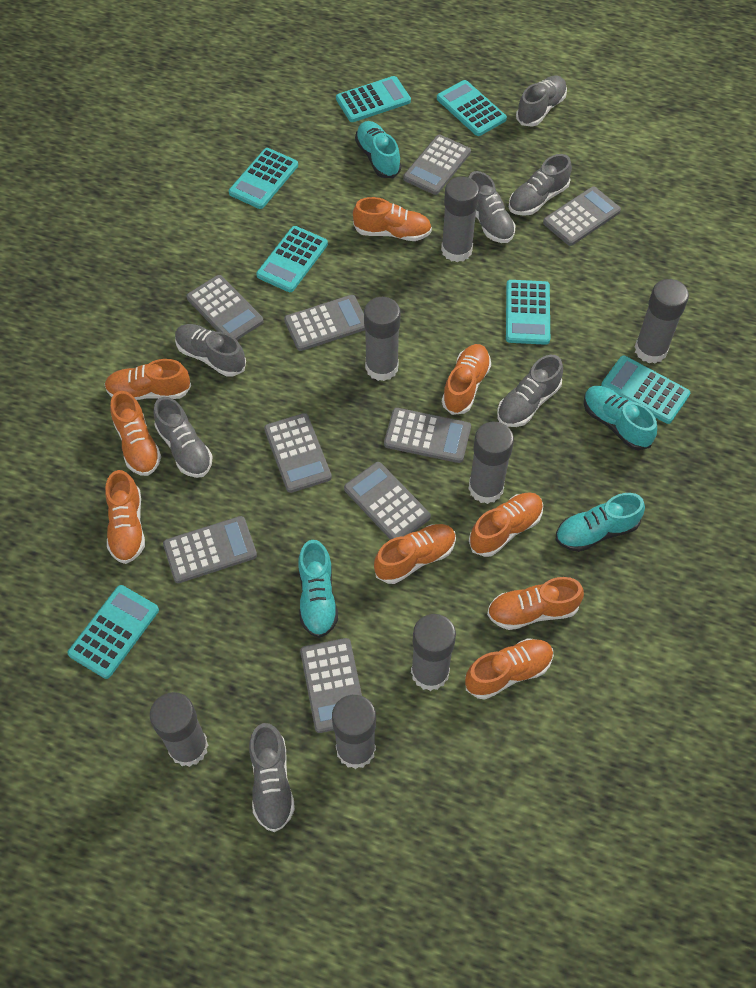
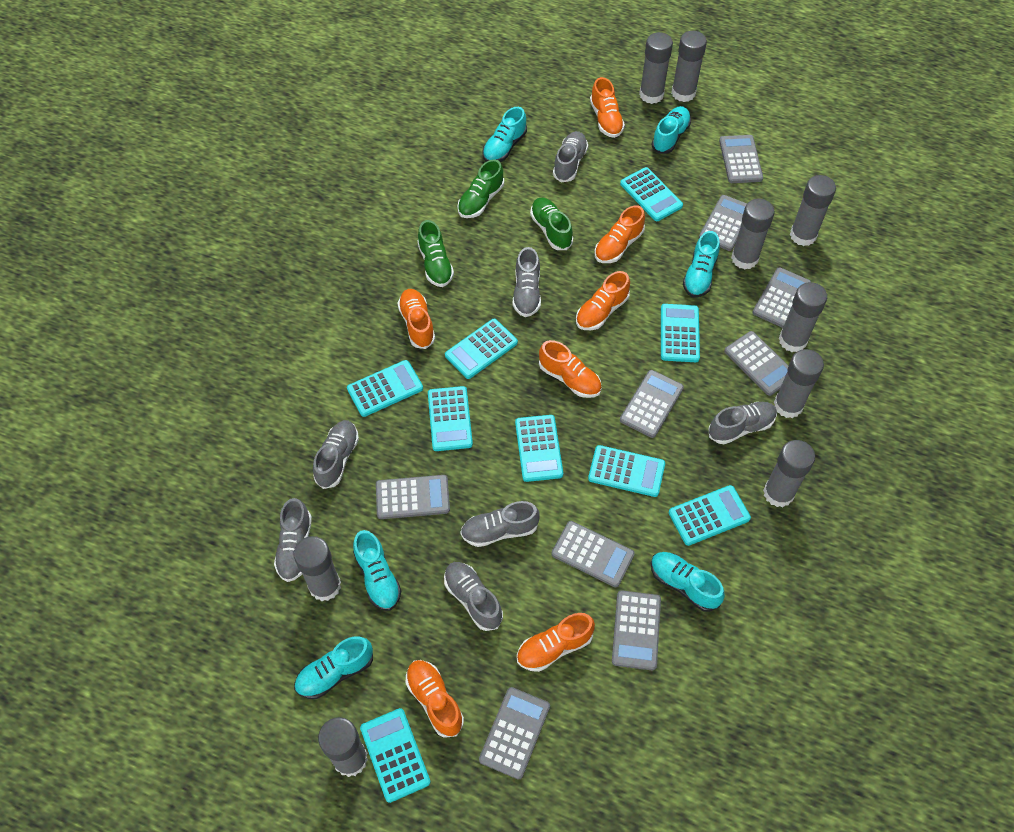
green shoe: none = 0 -> [417,220,454,287] [457,159,504,218] [530,198,573,250] = 3
grey glue stick: [150,692,208,767] [332,695,376,769] [364,297,401,381] [411,614,456,691] [441,177,479,262] [468,422,514,504] [635,279,689,364] = 7 -> [294,536,341,601] [318,717,368,777] [639,32,673,104] [671,31,707,102] [731,199,775,269] [763,440,815,507] [774,349,824,418] [779,282,827,352] [790,175,836,246] = 9
orange shoe: [105,359,191,400] [105,470,145,564] [110,391,161,476] [353,197,432,241] [374,524,456,584] [442,344,491,415] [465,638,554,700] [469,492,543,557] [487,577,584,630] = 9 -> [397,289,435,349] [406,660,464,738] [517,613,595,672] [539,340,602,398] [576,271,630,330] [590,77,625,138] [594,205,645,263] = 7
turquoise calculator: [68,585,159,679] [229,148,298,209] [256,226,328,292] [336,76,411,122] [437,80,507,136] [506,280,550,345] [601,355,690,424] = 7 -> [347,360,423,417] [360,708,431,803] [428,386,473,451] [445,319,518,379] [515,415,563,482] [588,445,665,497] [620,167,683,221] [661,304,700,362] [669,485,751,546] = 9
turquoise shoe: [298,540,338,638] [355,121,401,178] [556,493,645,552] [584,386,657,450] = 4 -> [294,636,373,699] [353,530,401,611] [482,107,527,162] [651,106,691,154] [651,552,725,612] [683,231,720,298] = 6

